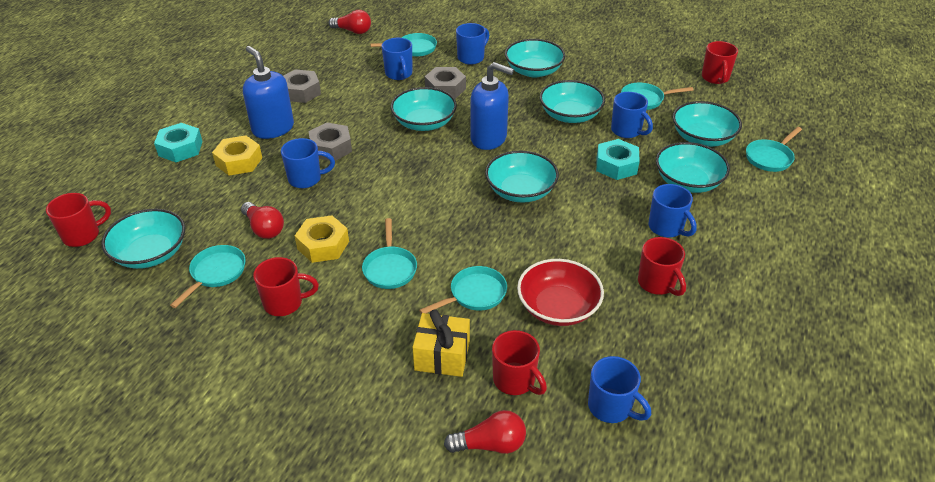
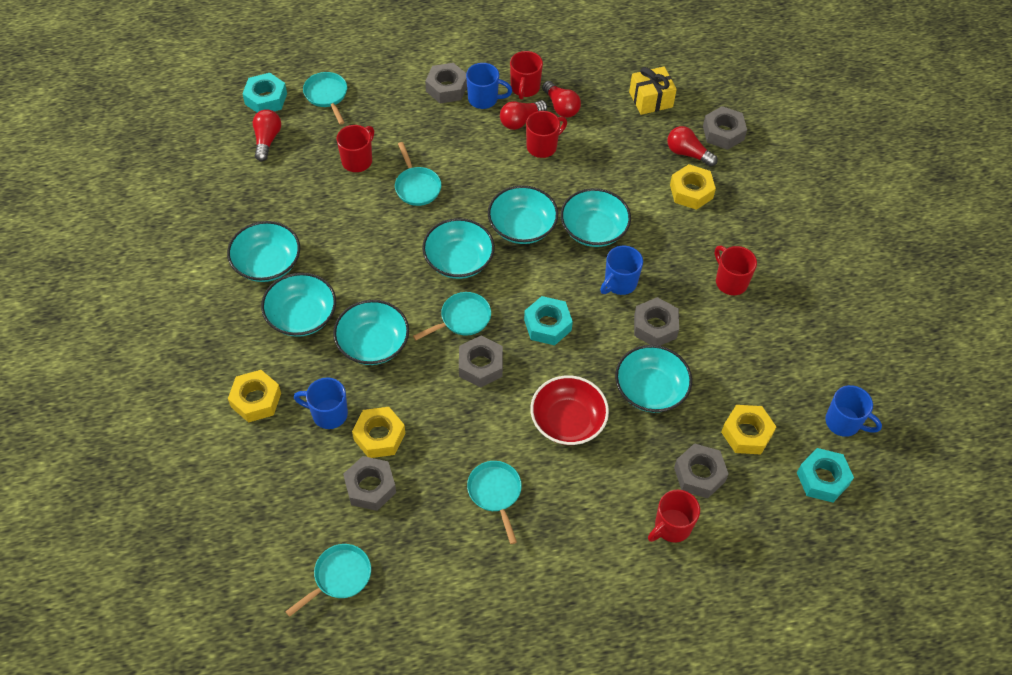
blue mug: [281,138,335,188] [381,38,412,80] [456,23,489,65] [588,356,651,423] [611,92,653,138] [649,184,697,237] = 6 -> [294,377,348,429] [466,63,512,109] [600,246,643,295] [825,385,882,437] = 4
blue soap dispenser: [243,46,294,139] [470,62,514,150] = 2 -> none = 0
grey nut: [283,69,321,103] [308,122,352,161] [425,67,466,99] = 3 -> [343,456,396,511] [425,63,467,103] [459,336,503,388] [634,297,679,346] [674,443,729,498] [703,106,747,150] = 6
red light bulb: [241,202,284,239] [329,10,371,34] [444,410,526,454] = 3 -> [253,109,281,161] [500,100,547,130] [542,81,581,118] [667,126,718,167] = 4
turquoise nut: [154,123,203,162] [596,139,640,180] = 2 -> [242,73,287,113] [524,296,573,345] [797,448,854,503] = 3
turquoise pan: [170,245,245,308] [362,218,417,289] [370,33,437,57] [419,266,507,314] [621,83,694,110] [746,127,802,172] = 6 -> [285,544,371,617] [303,72,347,124] [395,142,441,206] [413,292,491,340] [467,461,522,544] = 5
yellow nut: [212,135,262,176] [295,215,349,263] = 2 -> [228,370,281,423] [352,407,405,458] [670,164,716,210] [721,405,776,454] = 4

